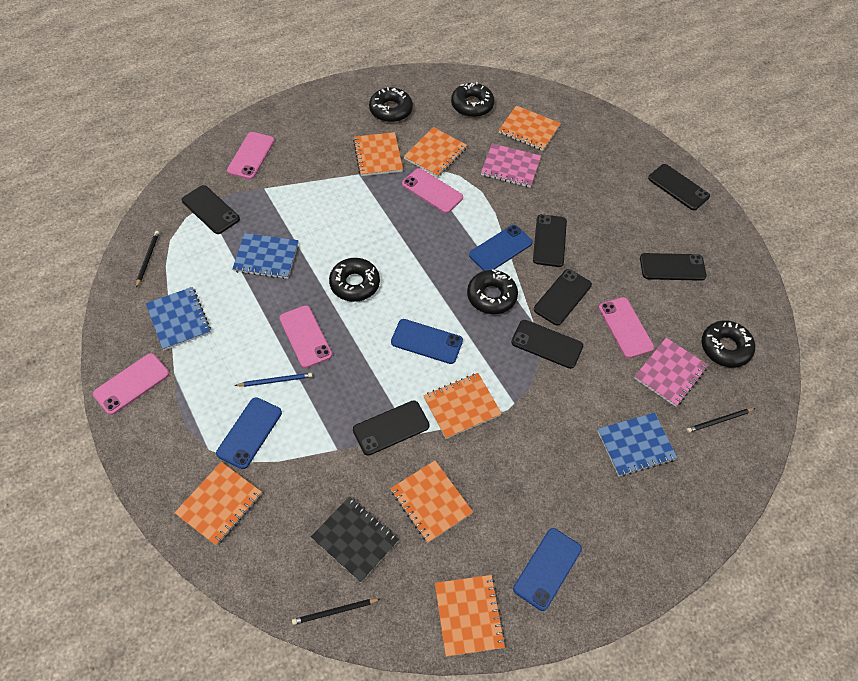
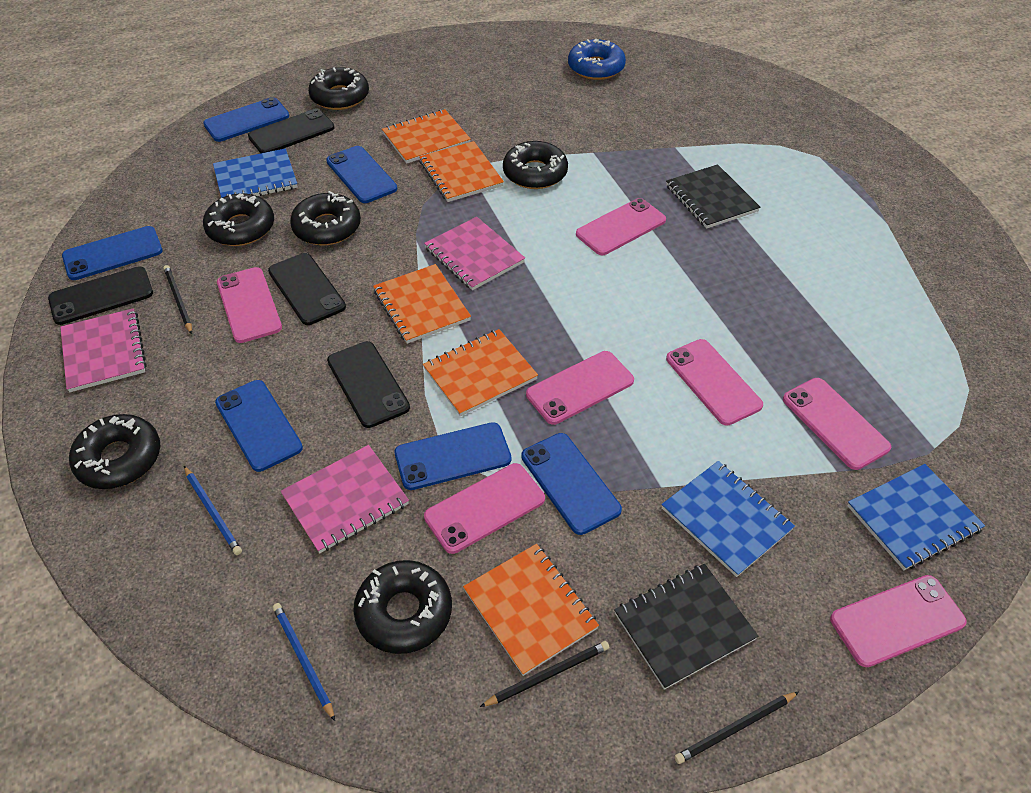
black donut: [329,258,380,302] [369,87,413,122] [451,82,494,117] [467,269,518,314] [701,320,755,368] = 5 -> [69,414,160,489] [203,193,274,246] [290,191,361,245] [308,67,369,110] [353,560,452,654] [503,141,568,189] = 6
black notebook: [311,496,399,583] = 1 -> [614,564,759,690] [666,164,760,229] = 2
black phone: [182,185,240,234] [353,400,430,456] [511,320,583,369] [533,214,567,267] [534,269,592,326] [640,253,707,281] [648,164,710,210] = 7 -> [48,266,153,325] [248,108,335,153] [268,253,346,325] [327,341,410,428] = 4
blue donut: none = 0 -> [568,38,626,80] = 1
blue pencil: [234,373,312,387] = 1 -> [184,466,242,555] [273,603,335,721] = 2
blue phone: [216,397,282,469] [391,319,463,364] [469,225,533,271] [513,528,582,611] = 4 -> [62,226,163,280] [203,97,289,142] [215,380,303,472] [326,146,397,203] [394,422,512,490] [521,433,622,535] = 6
orange notebook: [175,462,262,546] [353,132,403,176] [390,461,473,543] [404,127,467,177] [423,373,502,439] [435,575,506,657] [498,105,561,151] = 7 -> [373,264,471,344] [382,109,471,164] [419,141,504,202] [423,329,538,416] [463,544,599,676] = 5
pink notebook: [481,143,541,188] [634,338,708,407] = 2 -> [60,308,147,392] [281,445,409,553] [424,217,525,290] = 3
pink phone: [93,353,169,415] [227,132,274,179] [279,305,332,368] [402,168,463,213] [599,297,654,358] = 5 -> [217,267,282,343] [424,463,545,554] [526,351,634,425] [576,198,666,255] [666,339,763,426] [783,378,891,470] [830,575,967,667] = 7

